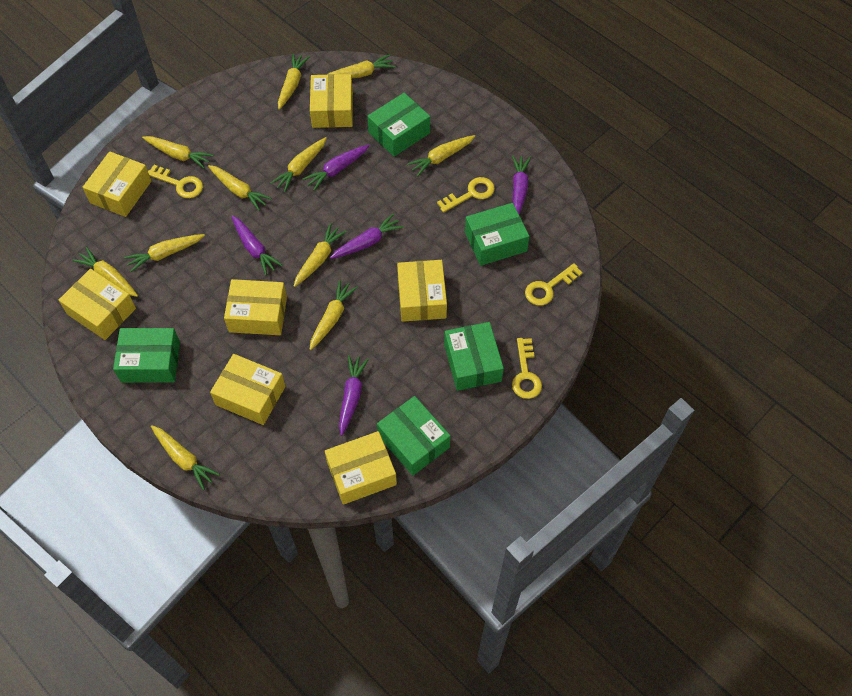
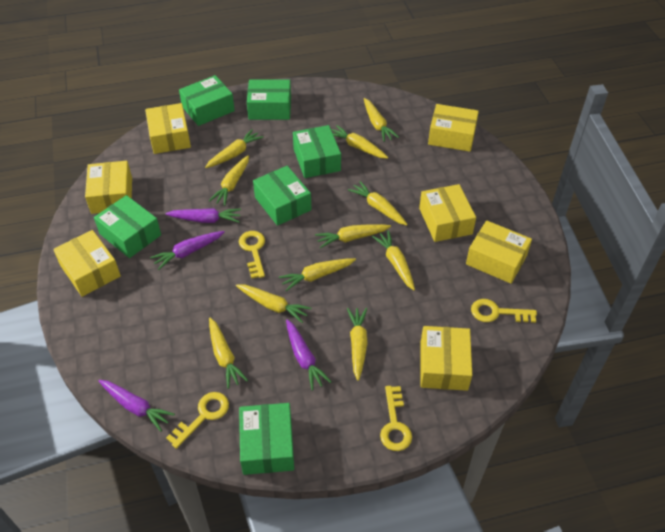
green box: [113,328,180,383] [367,93,430,157] [377,396,451,476] [444,322,504,391] [465,203,530,266] = 5 -> [94,195,161,258] [179,75,235,126] [239,403,294,475] [247,79,291,120] [253,166,311,226] [293,125,341,178] = 6
purple carrot: [231,215,283,276] [303,144,370,191] [330,214,404,259] [339,355,369,436] [512,155,531,214] = 5 -> [99,380,175,432] [150,231,224,270] [165,208,241,223] [286,319,331,390] = 4

